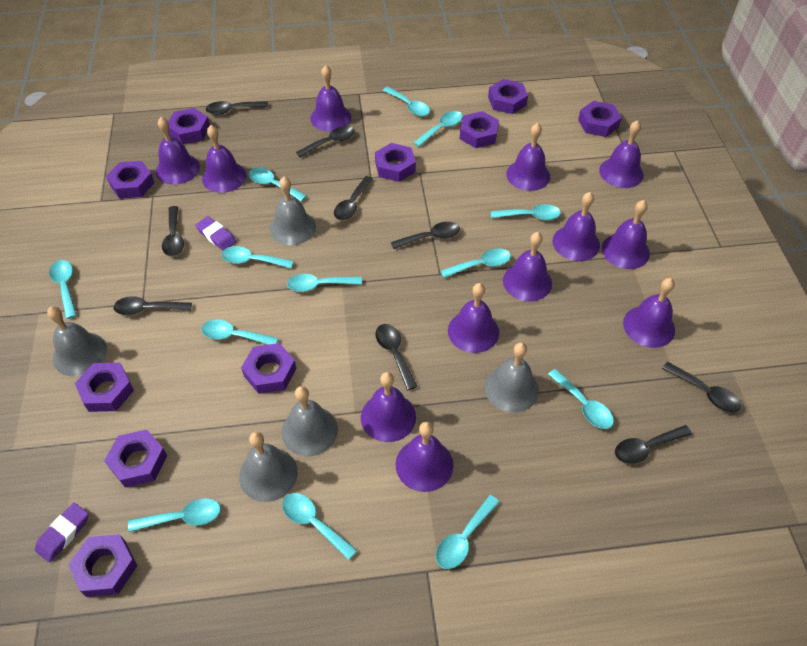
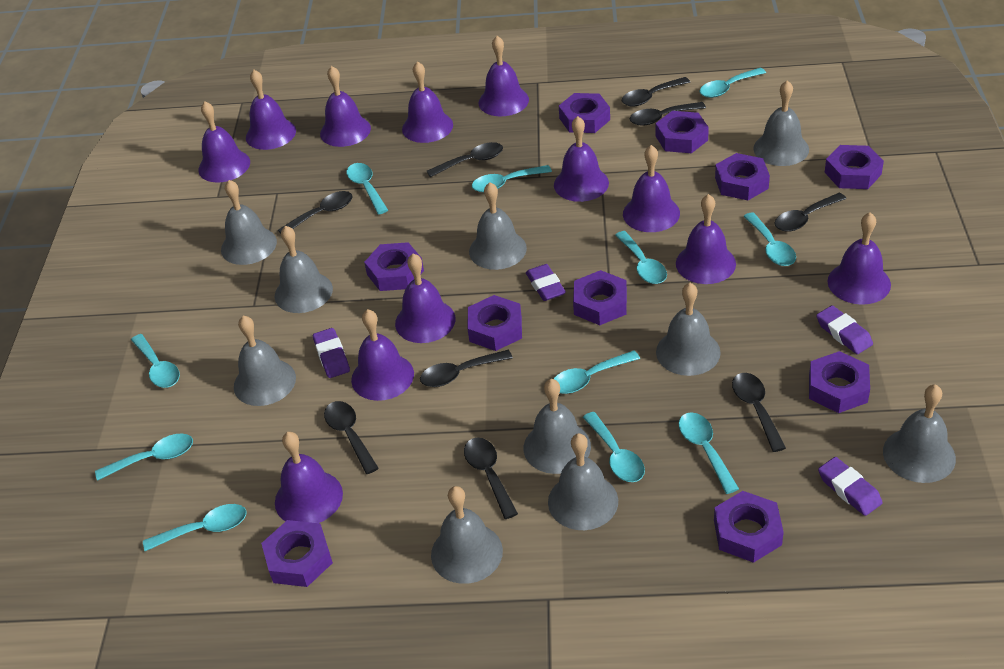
grey bell: [47,306,107,376] [239,432,298,502] [270,177,316,246] [282,386,338,456] [485,342,539,413] = 5 -> [221,180,277,265] [234,315,296,406] [275,226,333,313] [431,486,503,584] [469,182,527,270] [524,379,591,474] [548,433,618,530] [656,283,721,376] [753,80,809,166] [883,384,956,483] = 10
purple eraser: [35,503,89,562] [195,216,236,251] = 2 -> [313,328,350,378] [526,264,566,301] [816,305,873,354] [818,457,883,516] = 4
turquoise spoon: [49,260,77,319] [128,498,221,532] [201,319,279,345] [221,246,294,268] [249,167,307,202] [282,493,357,560] [287,274,362,292] [382,87,430,116] [413,111,463,147] [436,495,500,569] [441,248,511,278] [491,204,561,220] [548,369,614,429] = 13 -> [95,434,193,481] [131,334,180,388] [143,504,246,551] [347,163,388,214] [472,165,552,192] [554,350,640,394] [583,412,645,482] [615,231,667,284] [679,412,739,494] [699,68,766,98] [744,212,796,266] = 11

